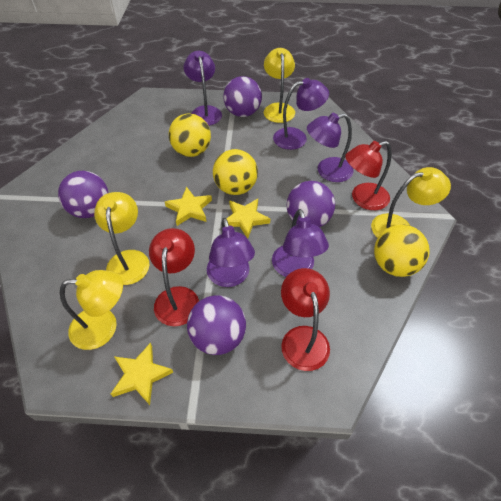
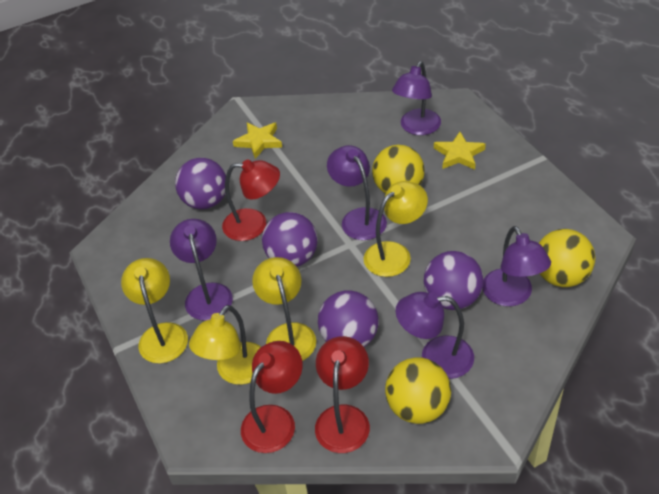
yellow star: [111,342,173,405] [165,187,212,226] [226,199,270,238] = 3 -> [233,122,282,159] [434,132,486,170] = 2

